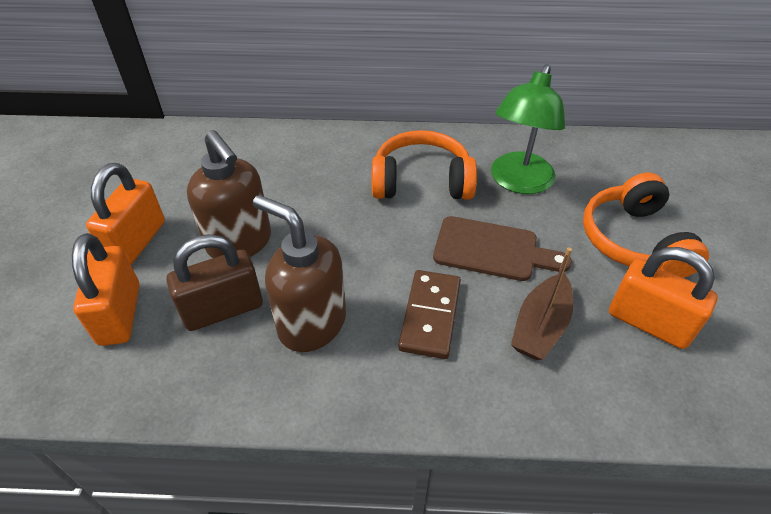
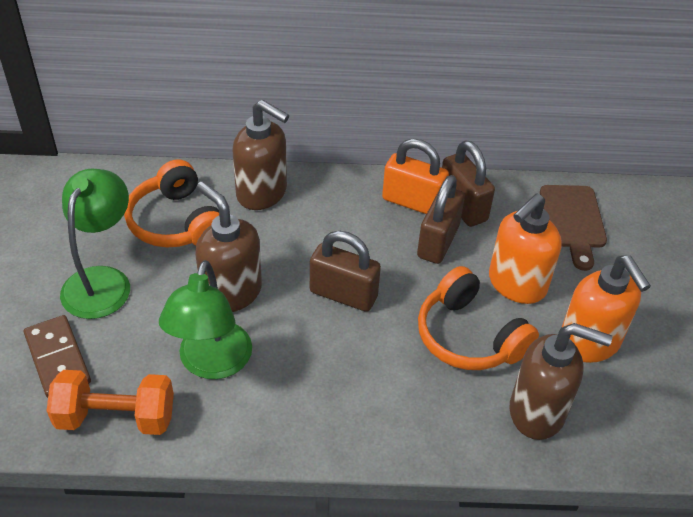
brown boat: [511,248,573,360] = 1 -> none = 0
brown padlock: [167,234,263,331] = 1 -> [310,231,381,312] [417,175,465,264] [442,140,495,227] = 3
brown soap dispenser: [187,130,271,258] [253,195,346,352] = 2 -> [195,181,262,312] [232,100,289,210] [510,323,613,440] = 3
green lamp: [491,64,565,194] = 1 -> [60,169,130,319] [159,260,252,379] = 2
orange dumbbell: none = 0 -> [47,370,174,435] = 1
orange padlock: [72,233,139,346] [86,163,165,265] [609,247,718,349] = 3 -> [382,139,449,214] = 1
orange soap dispenser: none = 0 -> [489,193,562,304] [562,255,651,363] = 2

